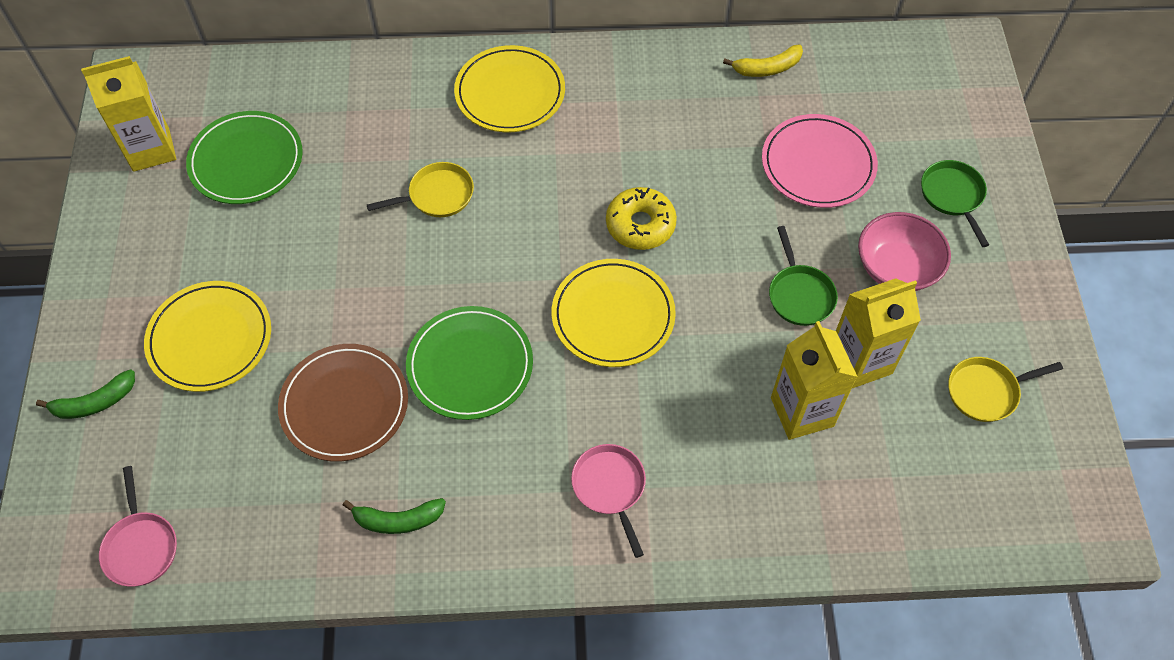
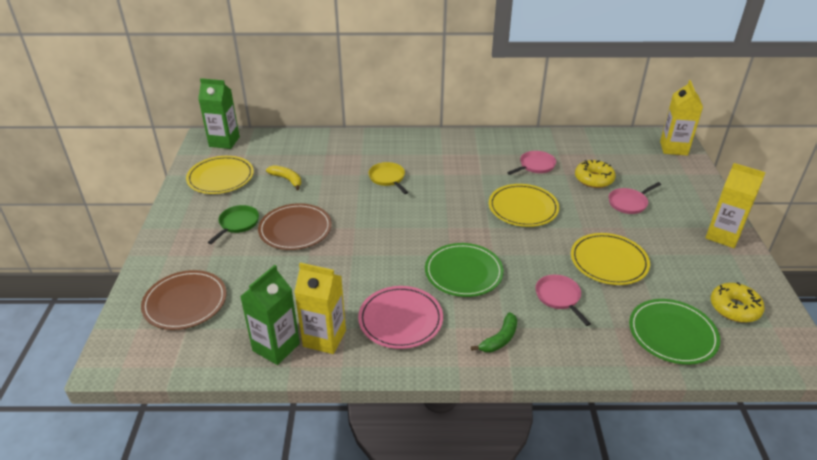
brown plate: [278,344,408,461] = 1 -> [141,270,227,330] [258,203,332,250] = 2
green banana: [36,369,135,419] [343,498,446,534] = 2 -> [471,312,517,352] = 1
green carton: none = 0 -> [198,78,240,149] [240,265,300,365] = 2
green pan: [769,226,838,326] [921,160,989,247] = 2 -> [208,205,259,244] = 1
pink bowl: [858,212,951,291] = 1 -> none = 0
pink pan: [99,466,177,587] [571,444,646,558] = 2 -> [507,151,556,175] [535,275,591,326] [609,182,661,214] = 3
yellow donut: [606,187,677,250] = 1 -> [575,160,616,188] [711,282,765,323] = 2
yellow pan: [367,162,474,217] [948,357,1063,422] = 2 -> [368,162,408,194] = 1

